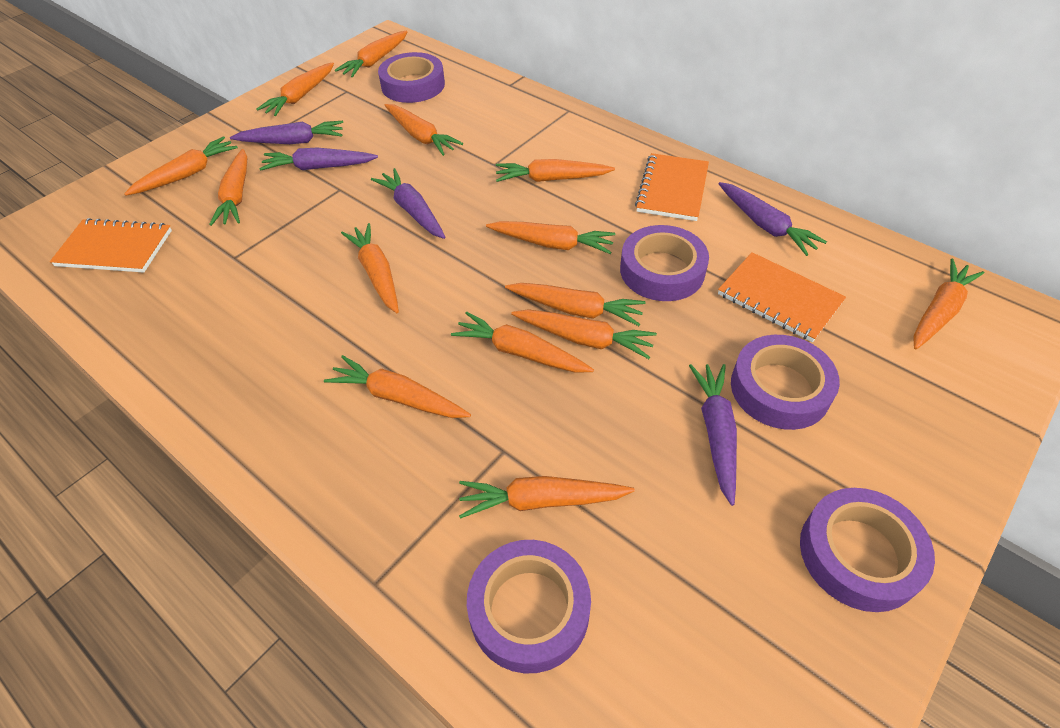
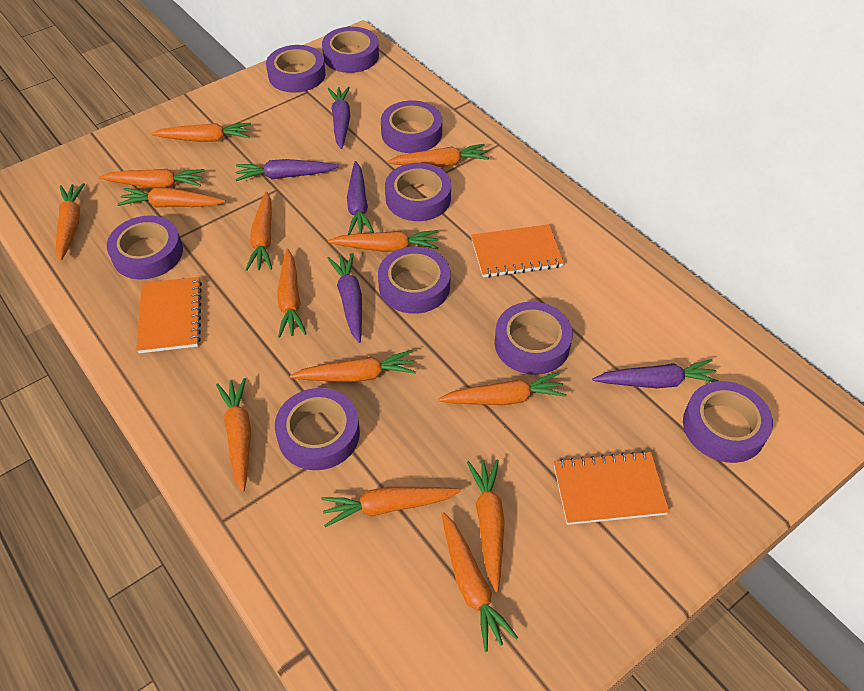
purple tape: [378,52,445,103] [467,540,591,673] [620,225,709,301] [731,335,840,430] [800,488,935,612] = 5 -> [107,216,183,279] [266,45,325,93] [275,388,360,470] [322,27,379,73] [378,247,451,314] [381,101,442,153] [385,163,451,221] [495,302,573,375] [683,381,773,463] = 9

